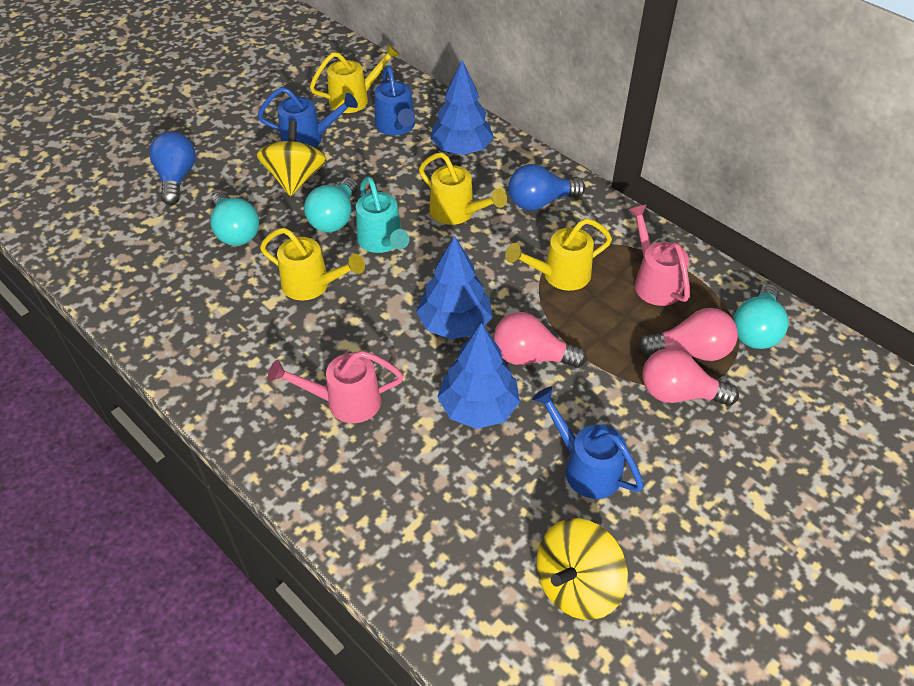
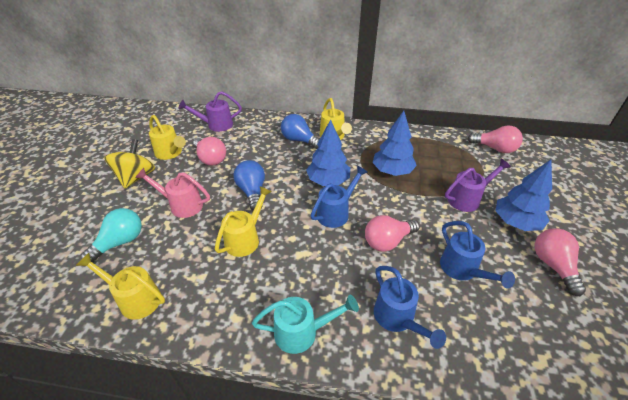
pink light bulb: [494,312,587,368] [639,308,738,361] [643,348,739,406] = 3 -> [193,137,226,166] [365,215,420,252] [468,125,523,153] [535,228,586,296] = 4
pink watering can: [268,351,404,423] [628,204,690,306] = 2 -> [135,168,210,218] = 1
purple watering can: none = 0 -> [178,91,242,132] [445,159,511,212] = 2
turquoise light bulb: [210,192,259,246] [304,178,358,232] [733,284,789,349] = 3 -> [81,208,142,263] = 1
yellow spinning top: [256,120,327,196] [537,518,628,620] = 2 -> [104,139,155,189] = 1

